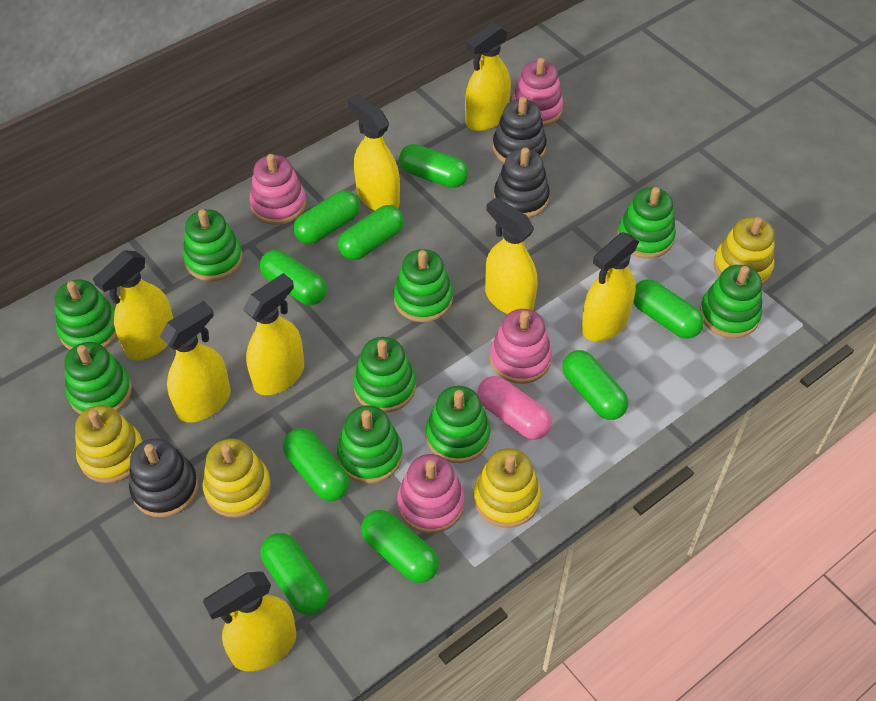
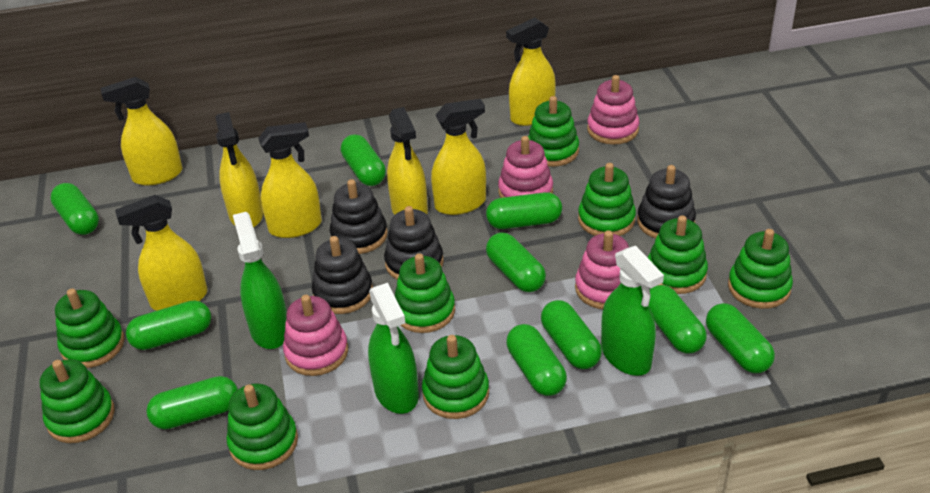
black stacking toy: [129,438,198,517] [493,97,547,163] [494,148,550,218] = 3 -> [312,236,373,314] [330,179,387,254] [384,206,444,280] [637,165,696,239] = 4
green capsule: [260,250,327,305] [260,533,329,615] [283,428,349,501] [293,190,360,244] [338,205,404,260] [361,510,439,583] [399,144,468,188] [562,350,629,420] [633,279,704,339] = 9 -> [50,183,99,235] [126,300,211,350] [146,376,238,429] [341,134,386,186] [486,192,562,229] [486,233,546,292] [506,324,567,396] [541,300,602,369] [649,285,707,353] [706,303,775,373] = 10
green spray bottle: none = 0 -> [233,212,287,349] [368,283,419,414] [601,246,664,376] = 3
pink capsule: [477,376,552,440] = 1 -> none = 0
yellow spray bottle: [93,250,173,360] [160,301,231,422] [203,572,296,671] [243,273,304,395] [348,95,400,211] [465,23,511,131] [485,197,537,314] [581,232,639,341] = 8 -> [101,77,182,185] [115,195,207,311] [215,112,263,228] [258,122,322,238] [387,107,428,215] [431,99,486,215] [506,18,556,126] = 7
yellow stacking toy: [75,405,143,483] [202,438,271,518] [474,448,541,528] [714,217,774,285] = 4 -> none = 0

